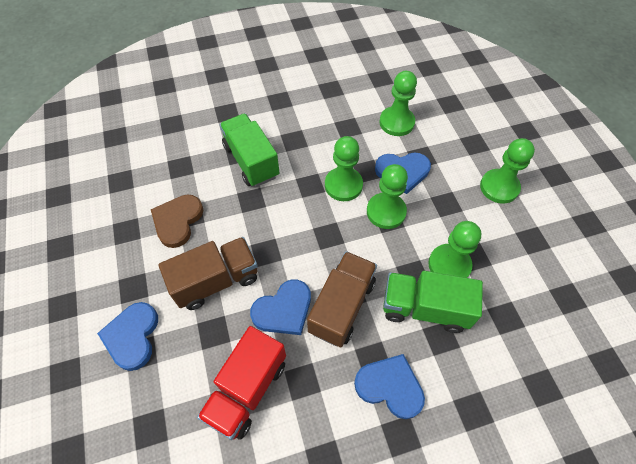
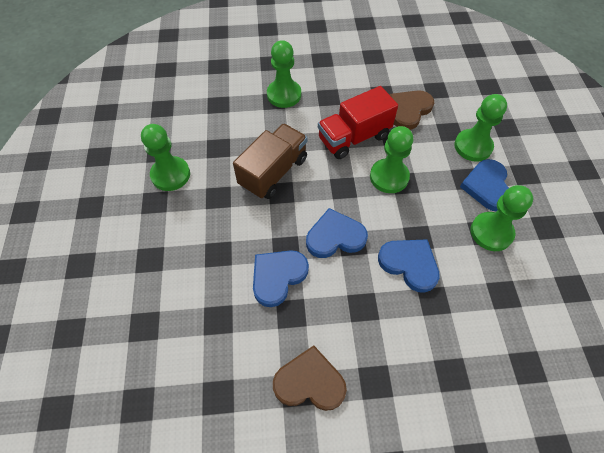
brown heart: [151,195,204,248] = 1 -> [273,345,347,411] [390,90,434,130] = 2
brown truck: [158,237,258,310] [307,251,377,347] = 2 -> [233,123,307,199] = 1
green truck: [220,113,280,187] [383,271,483,333] = 2 -> none = 0

